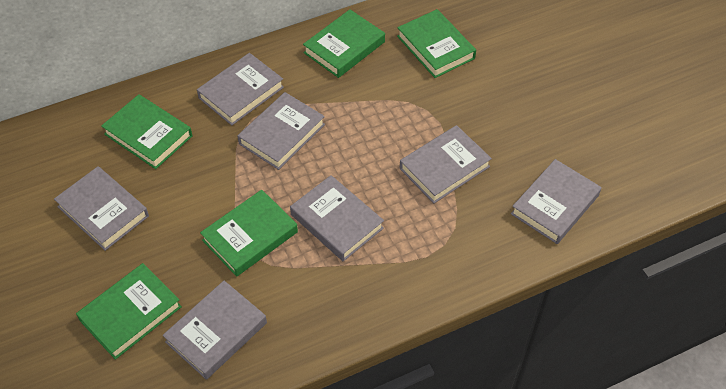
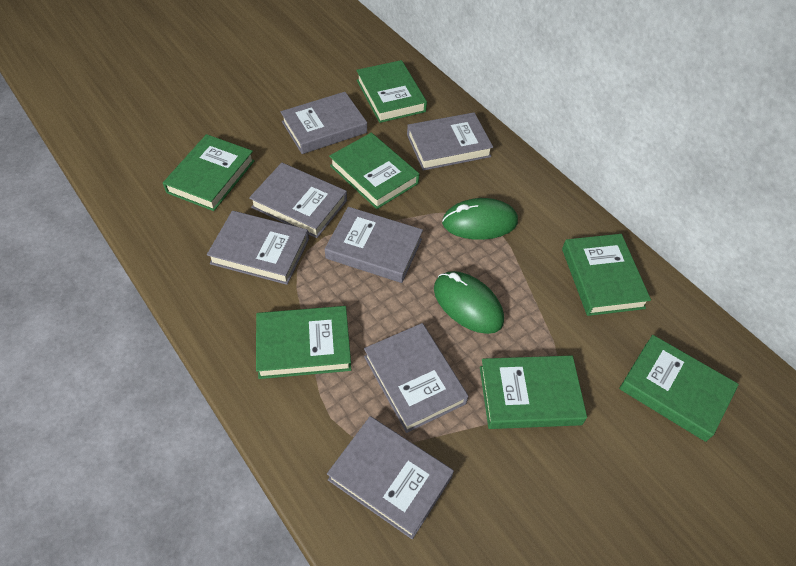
green book: [76,263,182,360] [101,94,192,169] [200,190,298,277] [303,9,385,78] [397,9,476,78] = 5 -> [163,134,255,211] [256,306,351,379] [329,133,419,209] [356,60,427,123] [480,356,587,429] [562,234,651,316] [619,335,739,442] = 7
green mouse: none = 0 -> [434,271,504,334] [442,198,518,240] = 2

